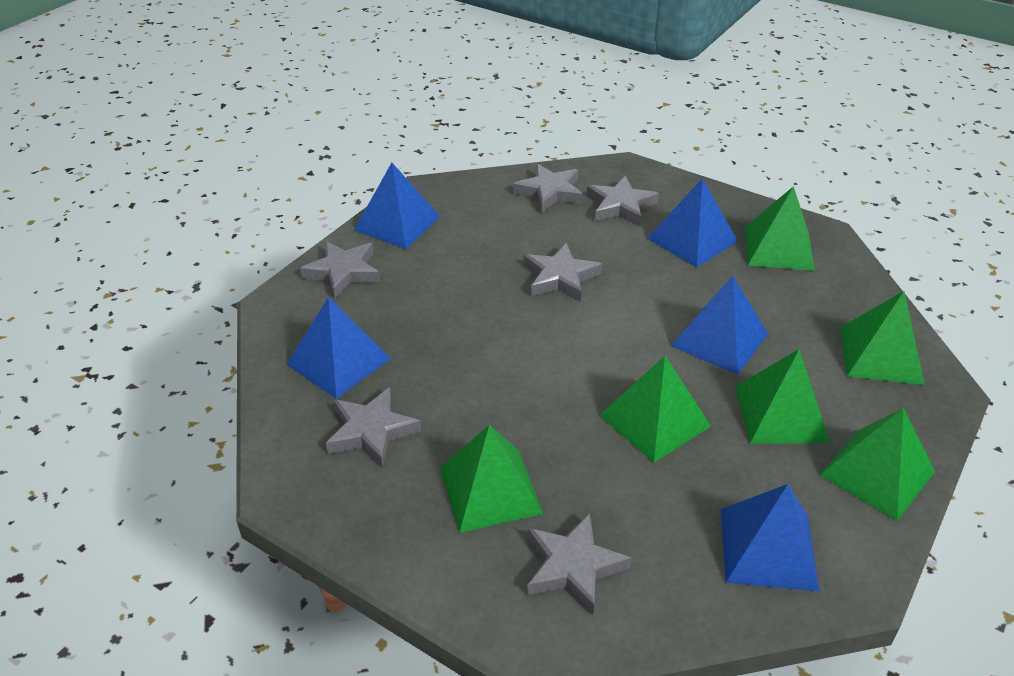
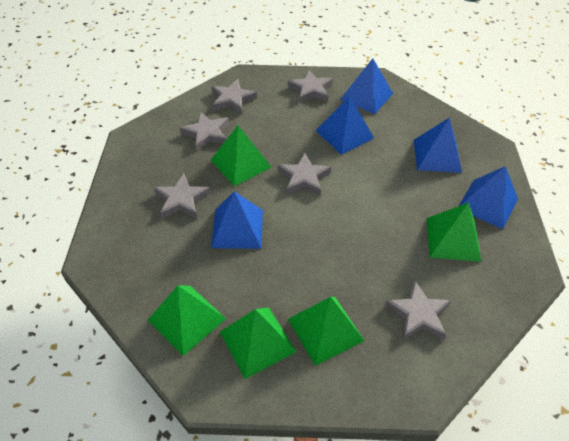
green pyramid: [440,425,543,533] [600,356,711,463] [735,349,830,444] [745,186,815,271] [820,408,935,521] [840,291,925,385] = 6 -> [148,285,226,356] [211,125,271,186] [220,308,296,379] [288,297,364,366] [426,203,481,262] = 5

